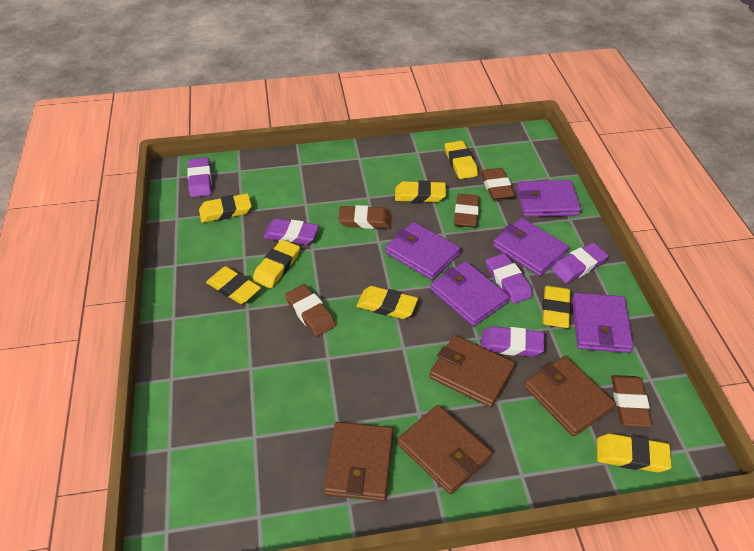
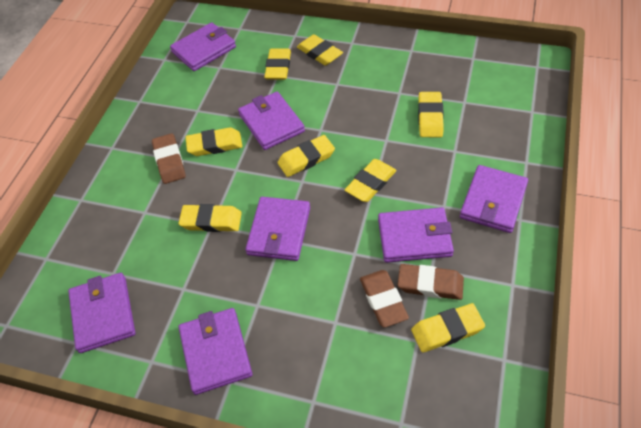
brown eraser: [285,284,336,337] [338,205,392,229] [454,194,479,228] [481,168,515,200] [611,375,652,427] = 5 -> [152,133,186,184] [360,270,409,327] [397,264,464,300] = 3
brown wallet: [324,422,393,501] [397,405,492,494] [429,335,515,407] [524,356,616,437] = 4 -> none = 0
purple eraser: [187,157,212,197] [263,219,319,245] [481,326,544,357] [486,253,533,304] [551,243,608,283] = 5 -> none = 0
purple wallet: [385,222,461,280] [430,261,510,326] [493,218,569,276] [516,180,581,217] [572,293,633,353] = 5 -> [68,273,135,353] [170,22,236,71] [178,308,252,395] [238,92,305,150] [245,197,310,261] [378,207,454,263] [460,165,528,233] = 7

